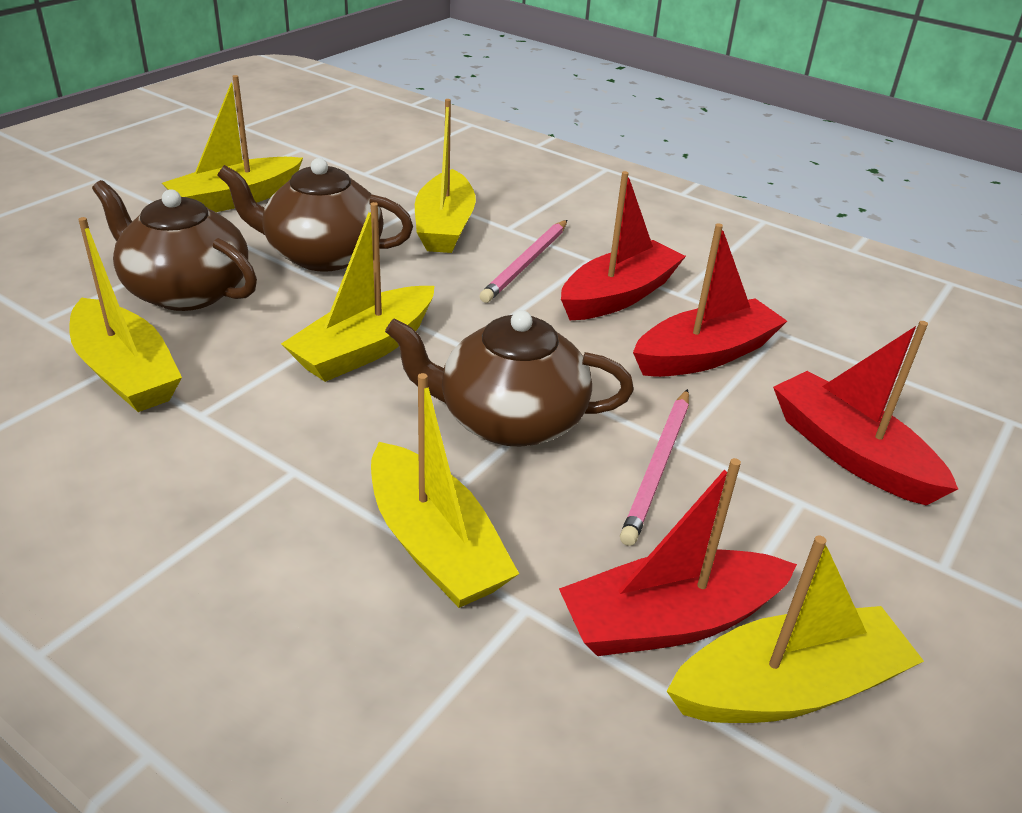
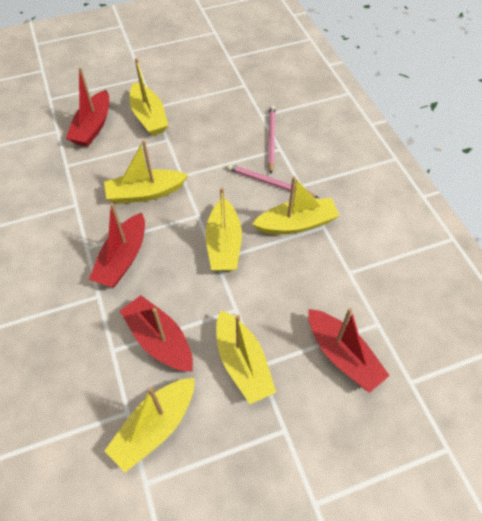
brown teapot: [92,180,257,311] [217,158,413,272] [385,310,634,447] = 3 -> none = 0

